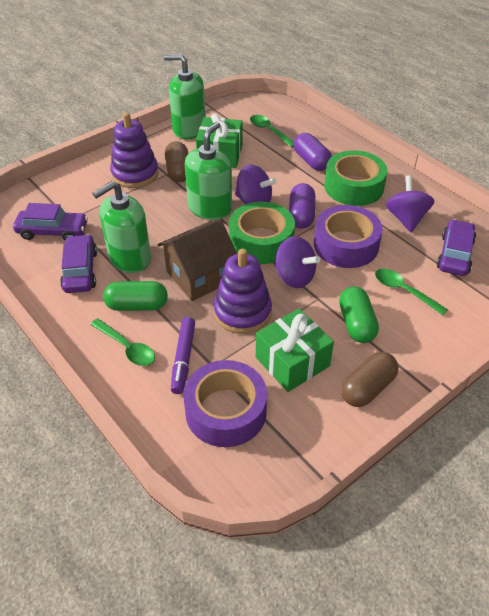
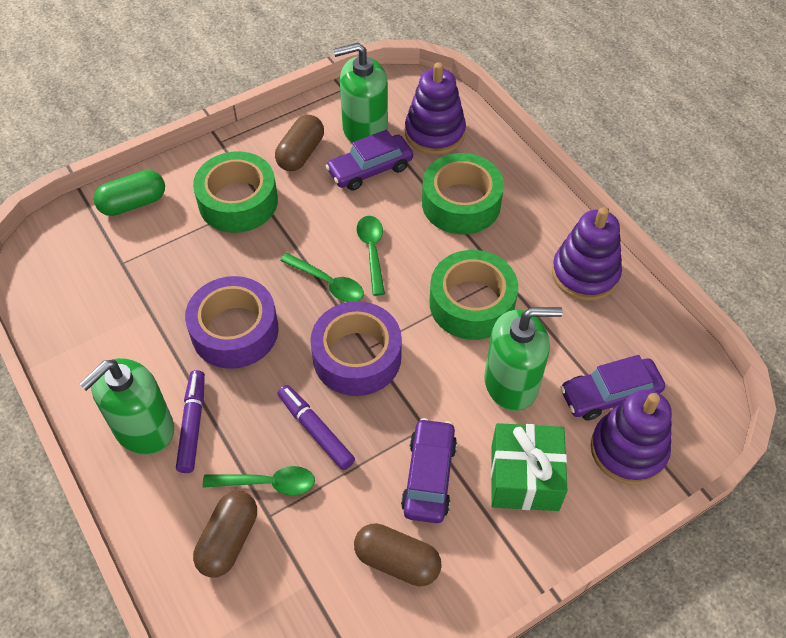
brown capsule: [165,141,189,182] [341,352,399,407] = 2 -> [193,491,257,577] [275,115,324,171] [354,523,442,586] = 3
brown house: [157,219,237,301] = 1 -> none = 0
green capsule: [103,281,168,311] [339,287,379,343] = 2 -> [94,170,165,216] = 1
green gift: [196,114,243,168] [256,309,334,392] = 2 -> [491,423,568,511] = 1
green tape: [229,202,295,264] [324,150,387,206] = 2 -> [193,151,278,233] [422,153,504,234] [430,250,518,340] = 3
purple capsule: [289,183,315,229] [294,133,332,171] = 2 -> none = 0
purple marker: [171,317,195,394] = 1 -> [176,370,205,473] [277,385,355,470] = 2
purple spinning top: [235,165,276,204] [275,236,320,288] [385,175,434,232] = 3 -> none = 0
purple stacking toy: [110,112,159,188] [213,249,272,334] = 2 -> [405,62,466,155] [552,207,622,301] [591,389,672,485] = 3

